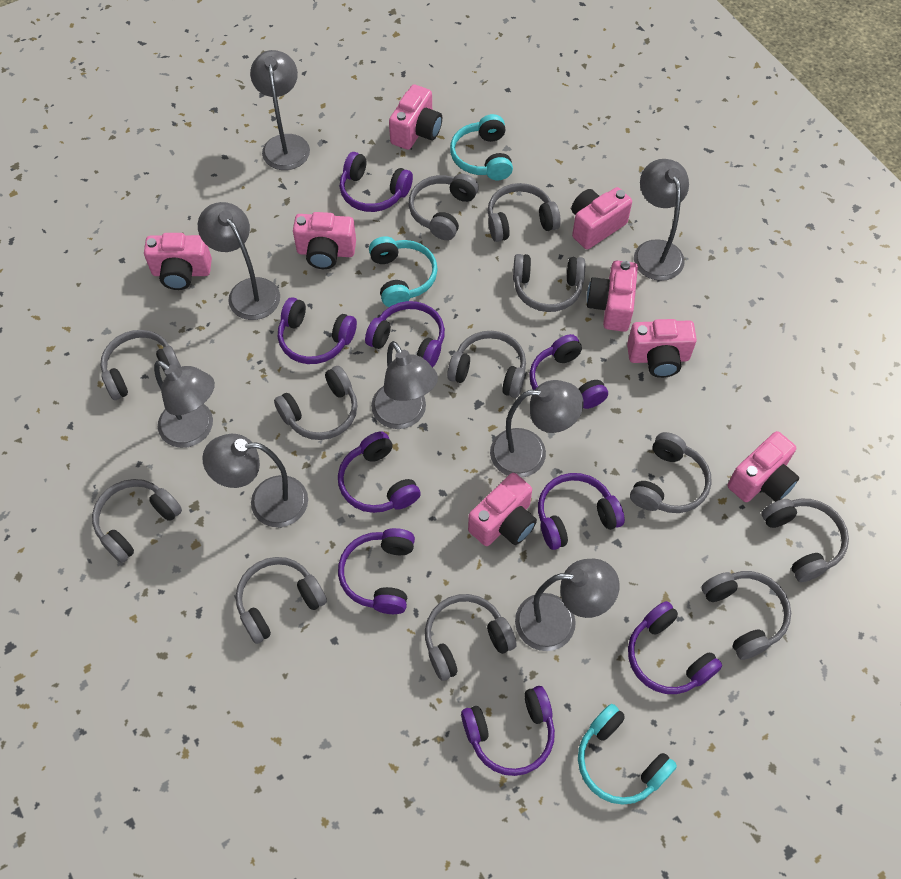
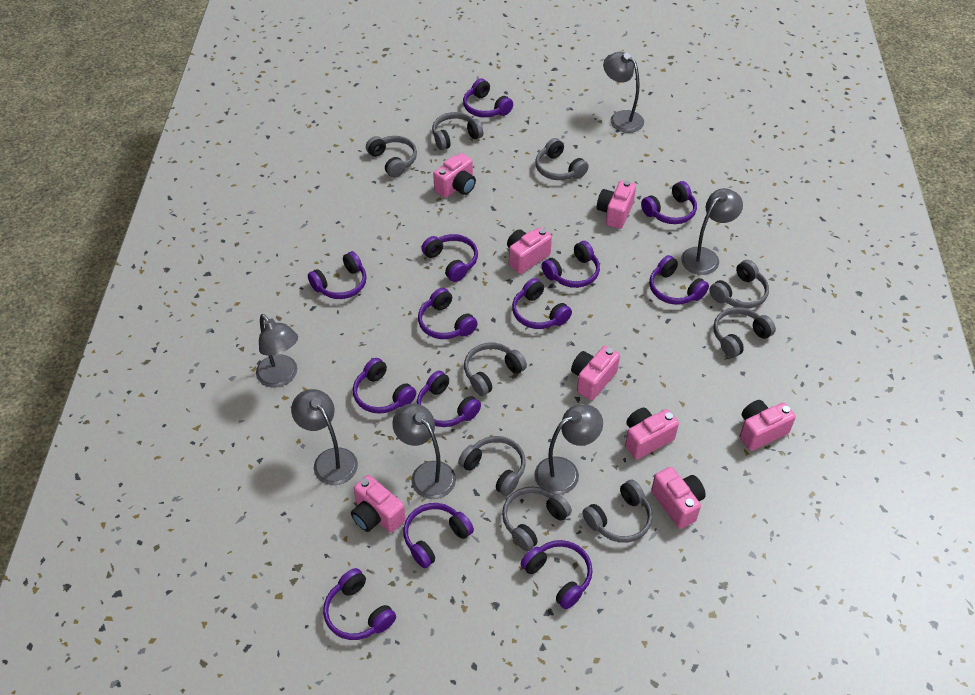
grey headphones: [92,479,182,563] [100,330,181,400] [236,557,327,644] [274,366,357,440] [409,174,479,240] [425,594,517,681] [447,331,526,398] [488,183,561,242] [513,254,585,312] [630,432,712,513] [701,571,791,660] [762,499,849,582] = 12 -> [366,136,417,178] [432,112,483,150] [458,436,526,496] [464,343,527,396] [502,486,572,551] [535,138,589,180] [583,480,652,543] [709,260,769,309] [713,307,776,358] = 9
grey lamp: [154,360,215,448] [198,202,280,320] [202,434,308,527] [250,50,310,170] [371,341,438,429] [490,380,583,478] [515,558,620,651] [634,159,689,281] = 8 -> [256,314,298,388] [291,389,358,485] [392,403,456,499] [534,404,603,495] [603,52,644,133] [681,188,743,275] = 6
purple headphones: [278,297,357,364] [338,431,421,513] [338,528,415,614] [340,152,413,212] [365,301,445,367] [461,686,555,776] [530,334,608,409] [538,473,625,550] [628,601,722,694] = 9 -> [308,251,367,299] [323,568,396,640] [353,358,416,414] [403,503,474,568] [417,371,481,427] [418,288,478,339] [421,234,478,282] [463,78,513,117] [512,278,572,329] [521,540,593,609] [542,241,600,288] [641,181,697,224] [649,255,709,305] = 13
turquoise headphones: [369,236,438,307] [450,114,513,180] [578,704,677,805] = 3 -> none = 0

